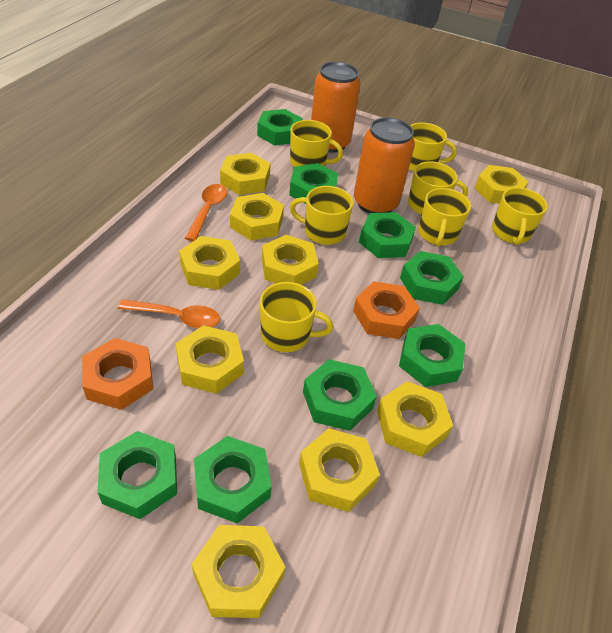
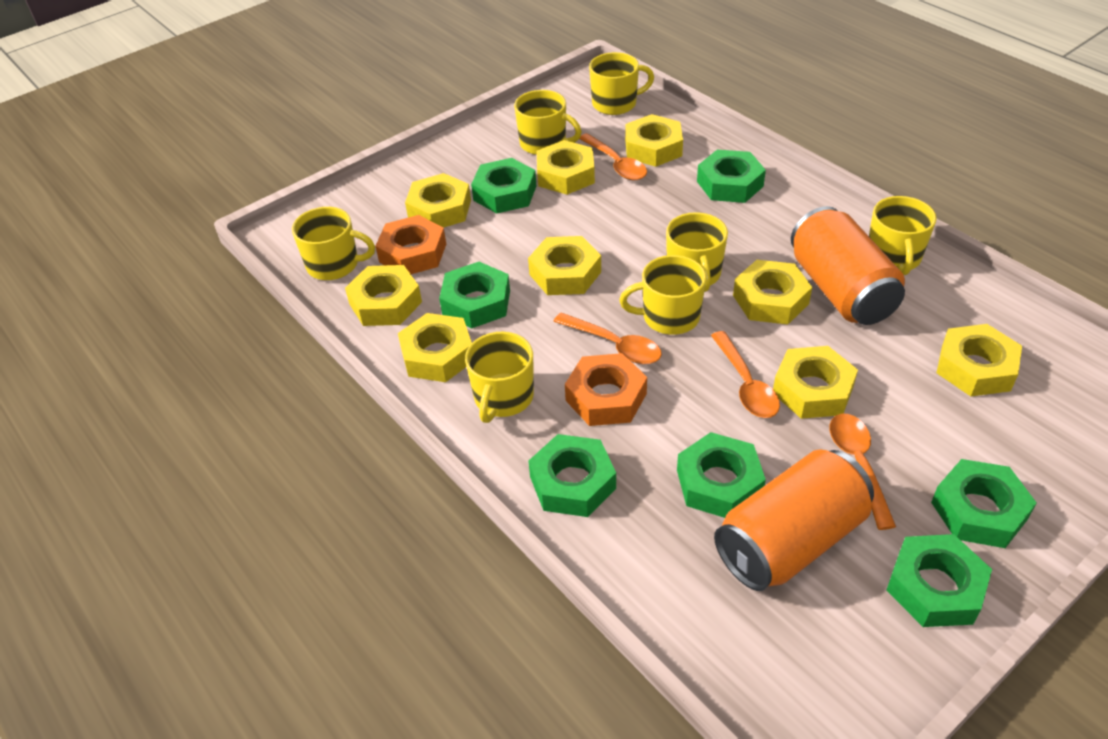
green nut: [98,431,177,519] [194,436,272,523] [257,109,302,146] [289,163,338,204] [303,359,377,431] [359,212,416,258] [399,324,466,387] [400,251,464,305] = 8 -> [439,262,510,329] [471,158,536,214] [528,434,616,517] [677,432,766,518] [697,150,766,203] [886,534,992,627] [931,459,1037,548] = 7
orange spoon: [118,299,220,329] [185,184,227,241] = 2 -> [553,313,662,364] [579,133,647,180] [711,331,780,418] [829,414,896,530] = 4

